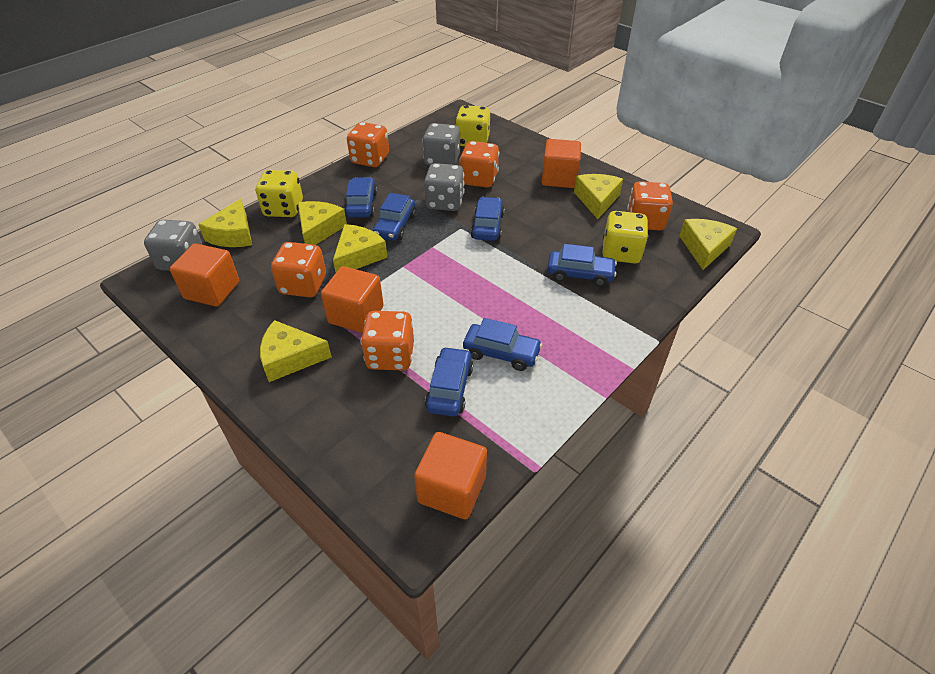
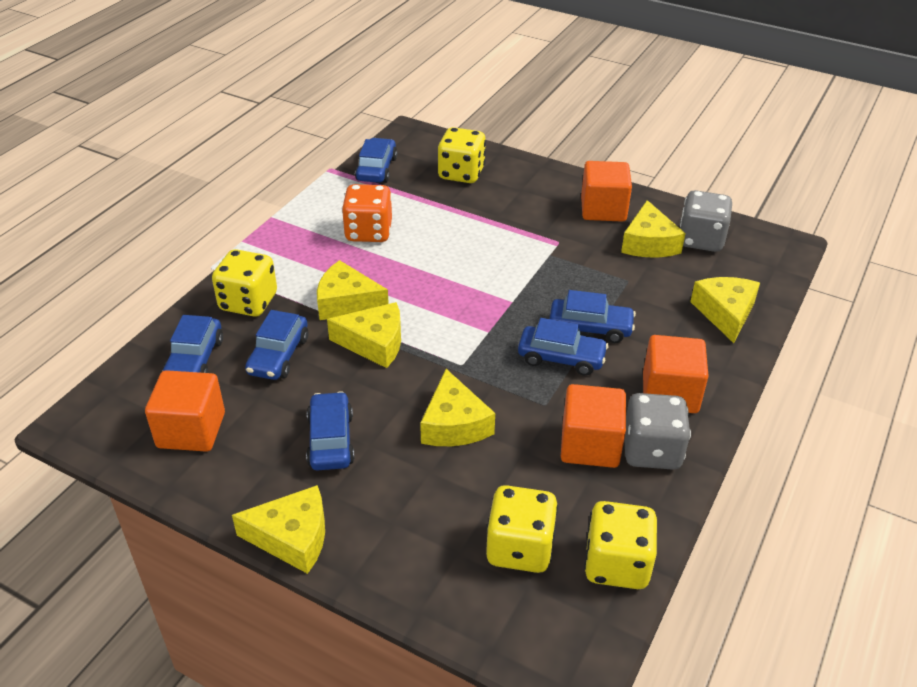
grey dice: [144,220,203,271] [422,123,460,165] [424,163,465,211] = 3 -> [624,393,691,470] [680,190,732,252] = 2
orange dice: [271,242,326,297] [347,122,389,167] [360,311,414,370] [460,141,499,188] [627,181,673,230] = 5 -> [342,184,392,242] = 1
yellow dice: [256,170,303,217] [455,105,490,146] [603,211,649,263] = 3 -> [212,249,277,316] [438,127,486,183] [486,485,558,573] [584,501,657,589] = 4

